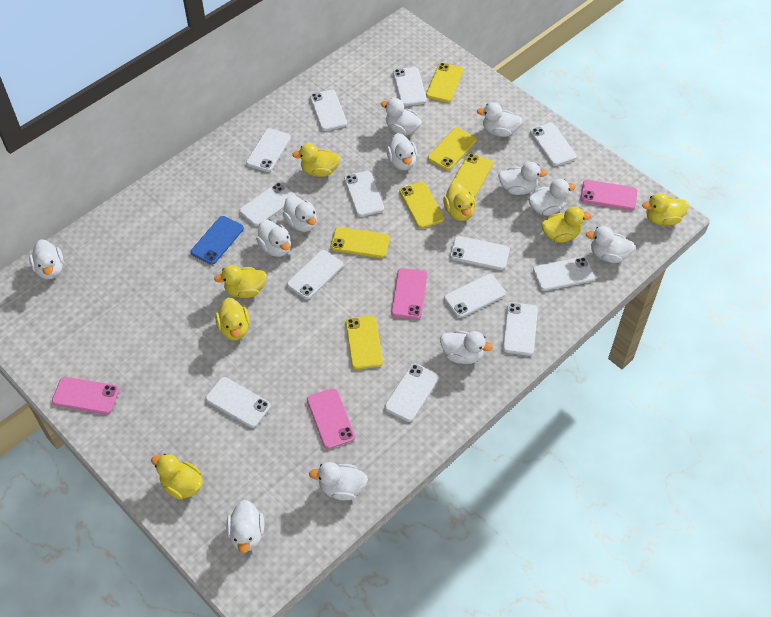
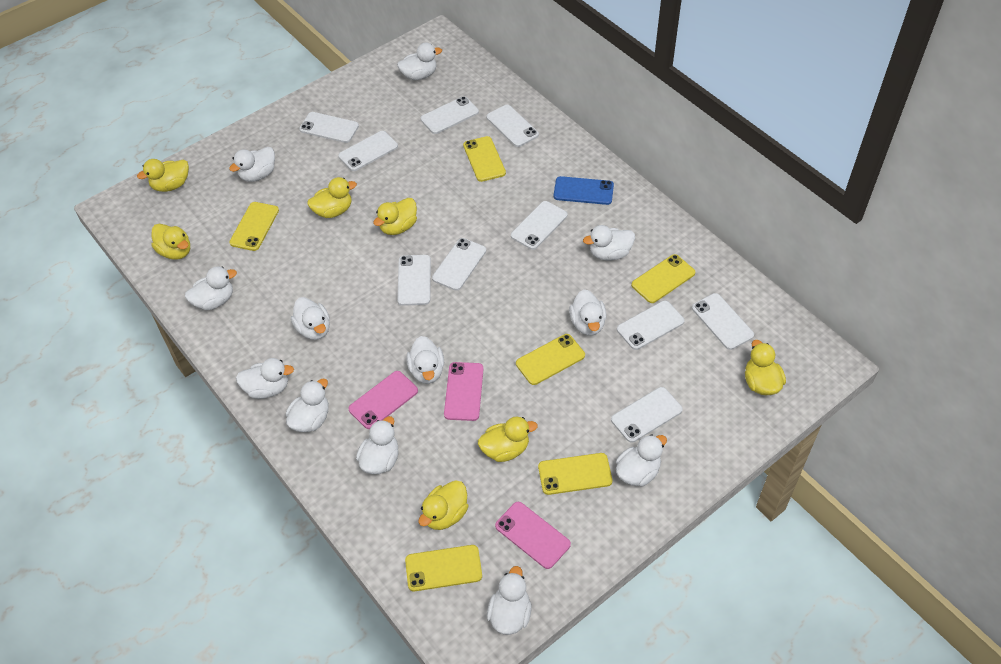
pink phone: [52,377,119,414] [307,388,355,449] [391,268,427,319] [580,180,637,210] = 4 -> [348,371,418,429] [444,362,484,421] [495,502,571,569] = 3
white phone: [205,377,271,428] [239,182,296,226] [246,128,291,172] [287,250,343,300] [310,90,347,131] [344,171,384,217] [384,363,439,422] [393,67,427,106] [444,274,506,318] [450,236,510,270] [502,302,538,356] [530,123,577,166] [533,257,595,291] = 13 -> [299,112,359,143] [338,131,398,171] [397,255,431,306] [421,96,479,134] [432,238,486,291] [486,105,539,147] [511,201,567,250] [611,387,683,443] [617,300,685,350] [692,293,754,350] = 10

